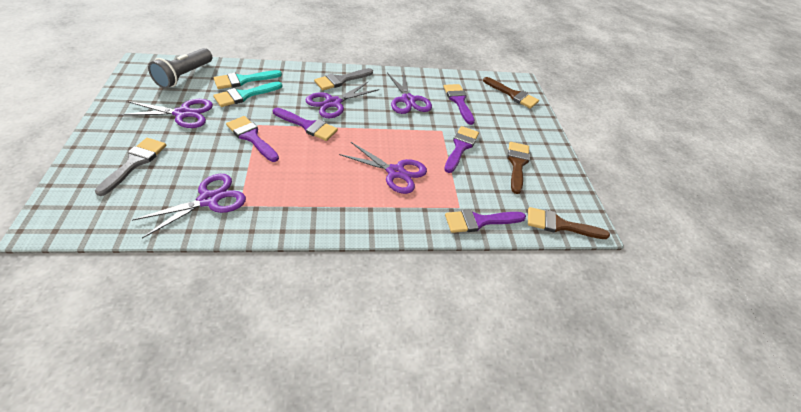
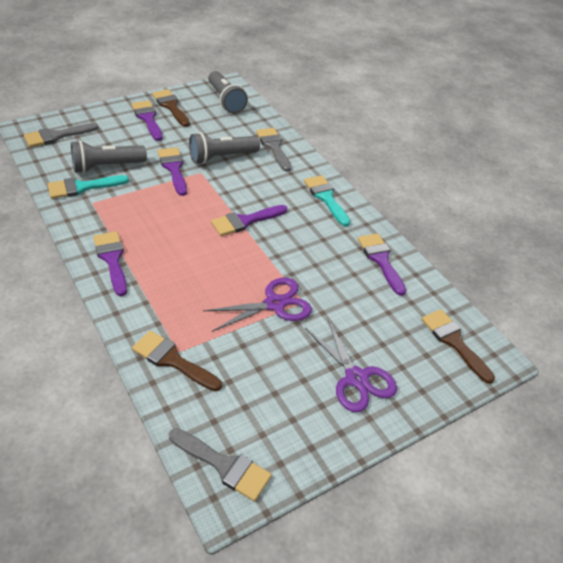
grey brush: [95,138,167,196] [314,68,373,90] = 2 -> [24,123,99,147] [169,428,272,501] [256,128,291,172] = 3
grey flashlight: [148,48,212,89] = 1 -> [71,140,147,173] [189,132,260,164] [208,71,248,113] = 3
purple scissors: [119,99,213,128] [132,174,246,238] [306,82,380,118] [339,142,427,194] [387,71,432,114] = 5 -> [203,278,312,332] [305,318,397,412] = 2

